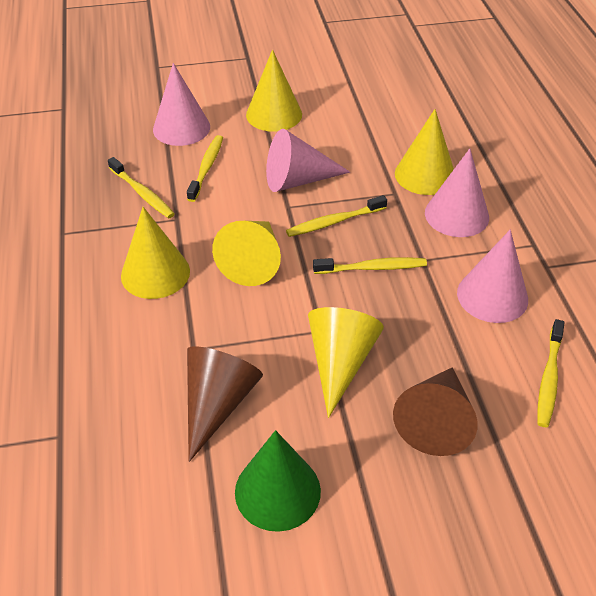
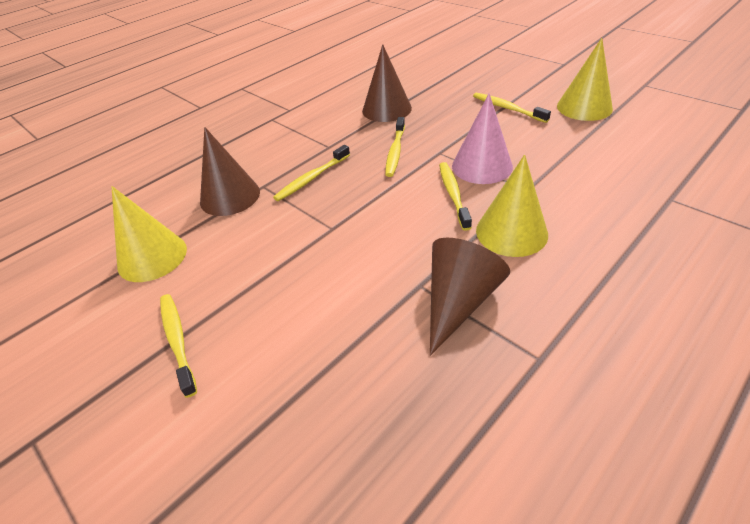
brown cone: [187,346,263,462] [393,367,478,456] = 2 -> [200,127,260,216] [362,44,412,122] [430,238,510,356] = 3
green cone: [235,430,321,532] = 1 -> none = 0
pink cone: [153,63,210,146] [266,129,350,192] [425,148,489,237] [457,229,528,323] = 4 -> [452,93,513,184] = 1
yellow cone: [121,207,190,299] [212,221,281,286] [246,50,302,132] [308,307,384,418] [395,109,454,195] = 5 -> [111,186,187,282] [476,155,548,257] [557,38,613,121] = 3

